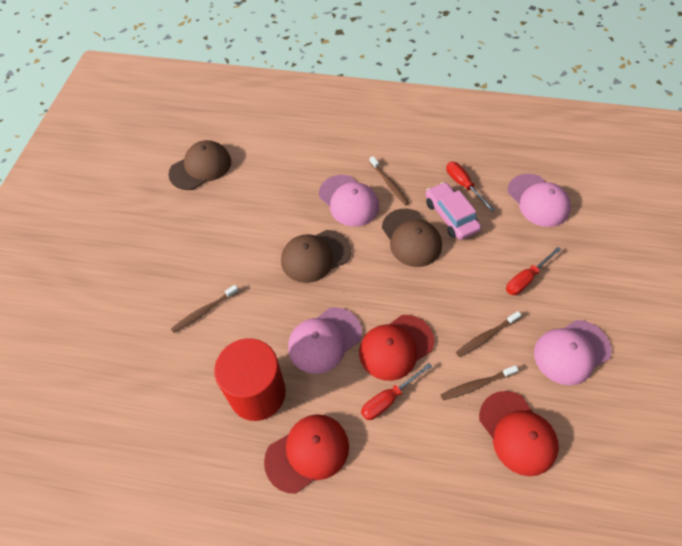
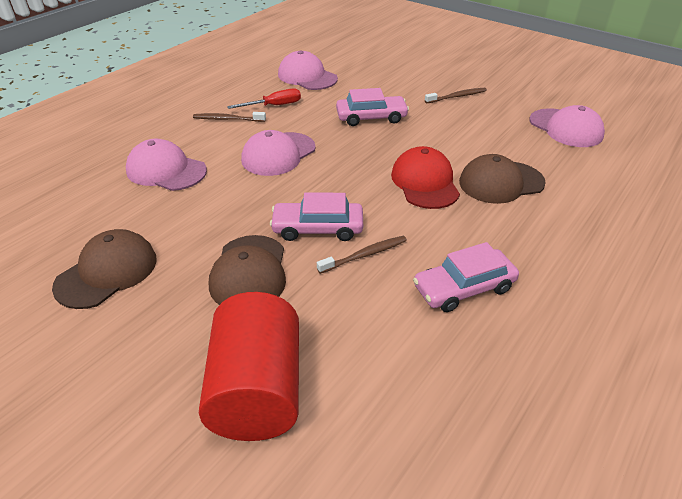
brown toothbrush: [171,285,239,333] [370,156,409,206] [441,365,518,400] [456,311,521,357] = 4 -> [193,112,266,122] [317,236,407,274] [425,88,487,103] = 3
pink car: [425,182,481,240] = 1 -> [270,193,363,241] [336,88,409,126] [413,242,519,312] = 3
red cap: [264,414,349,494] [359,315,434,381] [479,391,559,476] = 3 -> [391,146,460,209] = 1
red screwdriver: [361,363,432,420] [446,162,495,212] [506,247,562,295] = 3 -> [227,88,301,109] = 1

